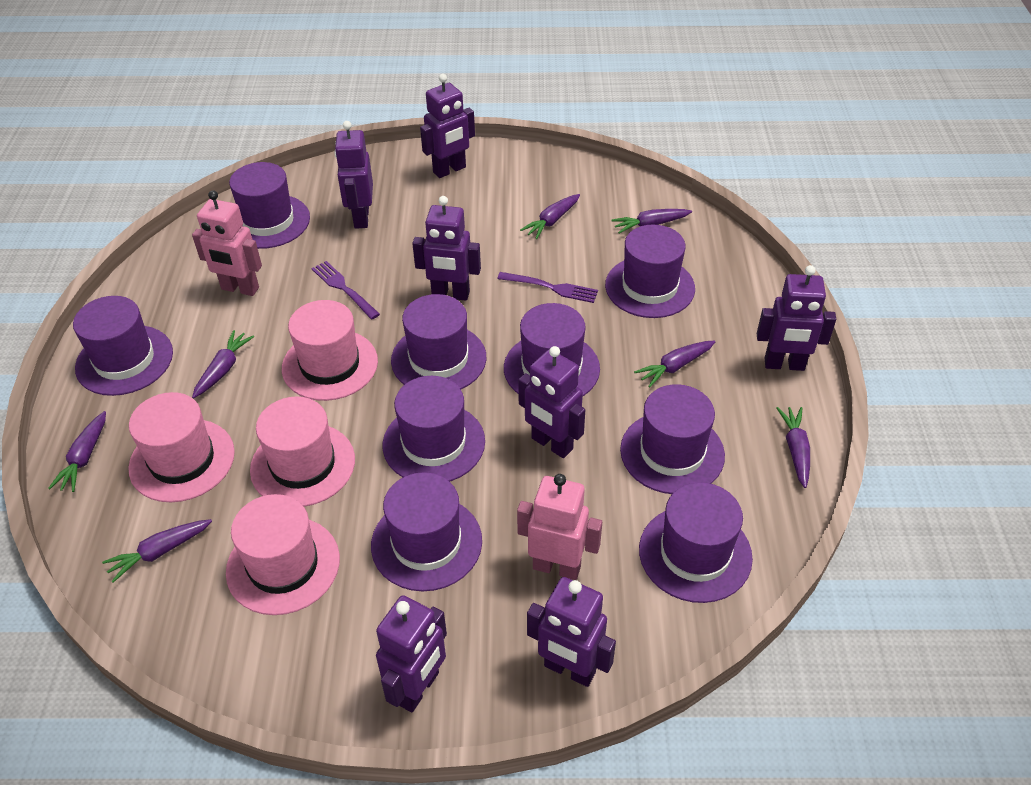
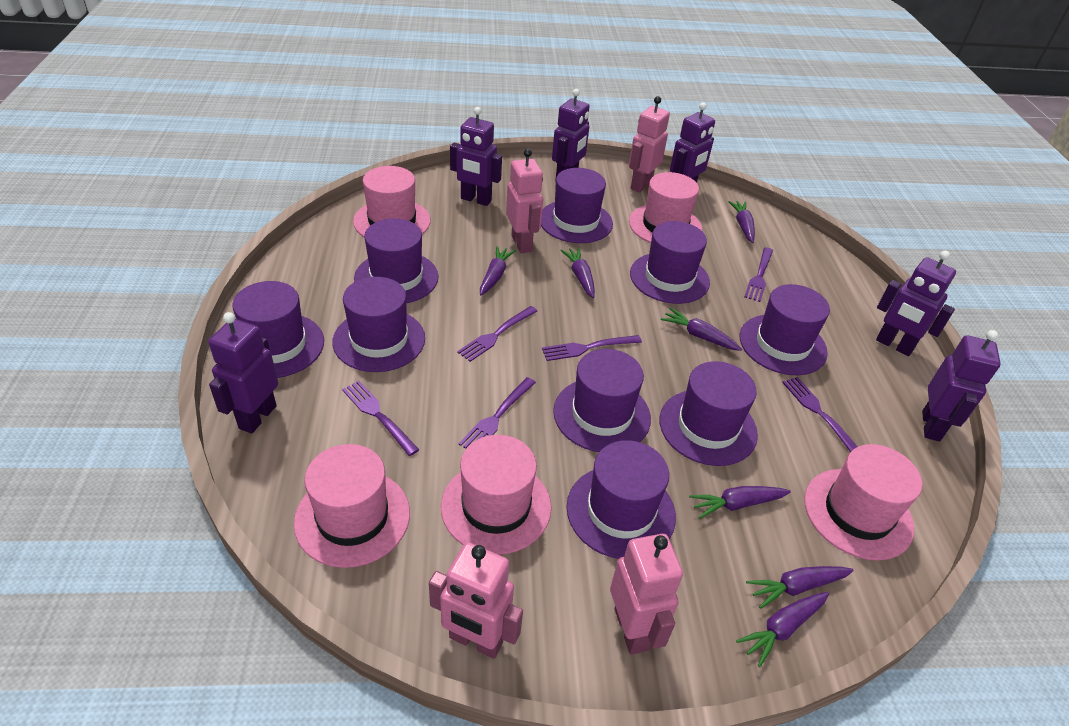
pink hat: [128,392,235,502] [226,494,340,615] [250,396,355,507] [282,300,378,401] = 4 -> [294,444,410,568] [353,166,431,238] [441,435,551,555] [629,172,702,243] [804,444,922,561] = 5
pink robot: [192,190,262,296] [517,474,602,580] = 2 -> [429,542,523,659] [506,149,543,253] [610,534,683,655] [629,96,670,193] = 4
purple fork: [311,261,380,319] [497,272,598,303] = 2 -> [342,381,419,456] [457,306,537,362] [459,377,536,449] [542,335,642,361] [744,247,773,302] [782,377,858,452] = 6
purple robot: [334,121,373,229] [376,595,447,713] [412,196,481,301] [420,74,475,178] [518,346,585,458] [527,577,616,687] [757,265,836,371] = 7 -> [208,312,278,433] [450,107,502,206] [552,89,590,182] [670,102,715,183] [876,251,956,356] [922,330,1001,442] = 6

